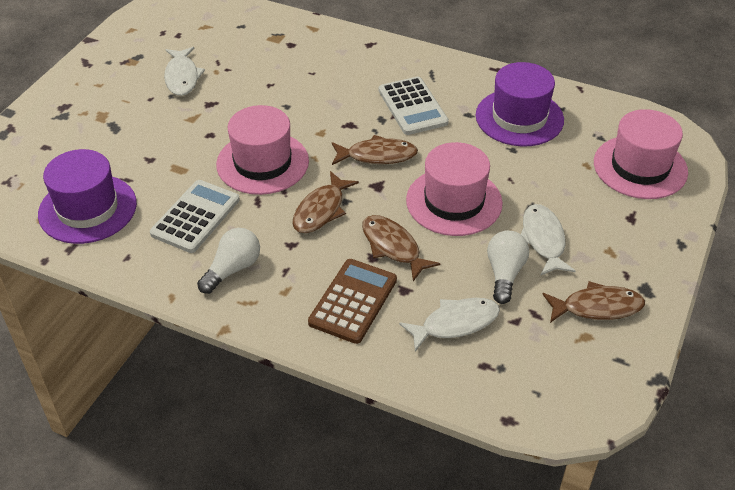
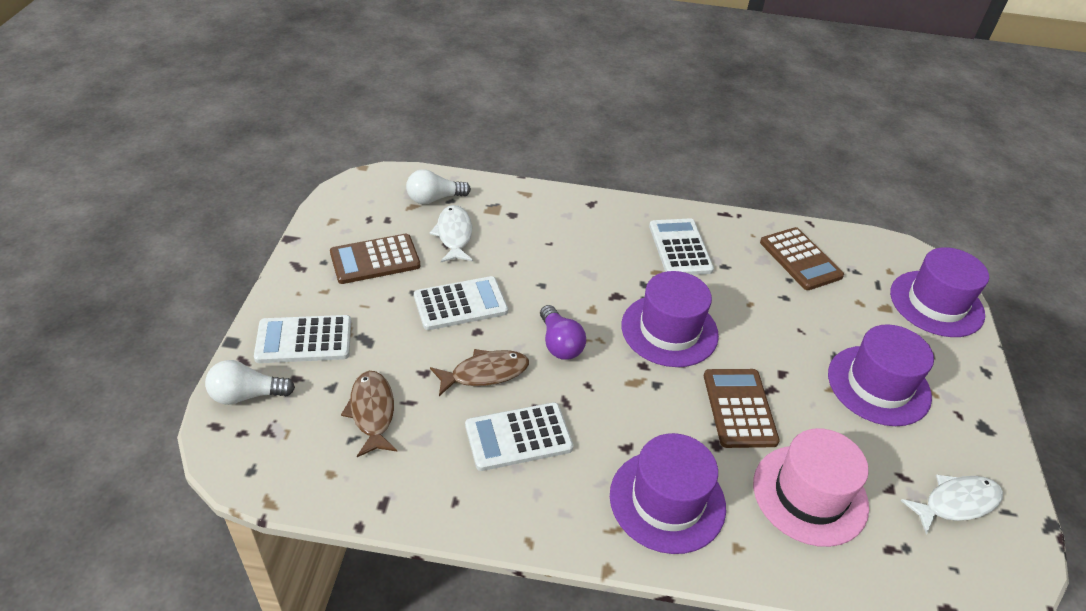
brown calculator: [308,259,397,344] = 1 -> [330,234,420,284] [704,369,780,448] [760,227,844,290] = 3
brown fish: [292,171,359,233] [332,135,418,165] [362,215,441,281] [542,281,645,323] = 4 -> [341,371,397,457] [430,349,529,396] = 2
pink hat: [216,105,309,195] [406,142,503,236] [594,109,688,199] = 3 -> [753,428,869,547] = 1
purple hat: [38,149,137,244] [476,62,564,146] = 2 -> [610,433,726,554] [622,271,719,367] [828,324,934,426] [890,247,989,337] = 4
purple light bulb: none = 0 -> [540,305,586,360] = 1
white calculator: [150,180,240,253] [379,77,449,135] = 2 -> [254,315,351,363] [414,276,508,330] [465,402,573,471] [649,219,714,275] = 4
white fish: [164,47,205,96] [399,298,500,352] [521,204,576,276] = 3 -> [430,205,473,262] [901,474,1003,535] = 2

